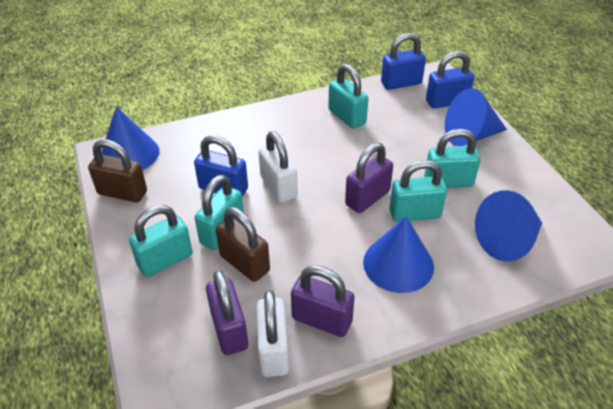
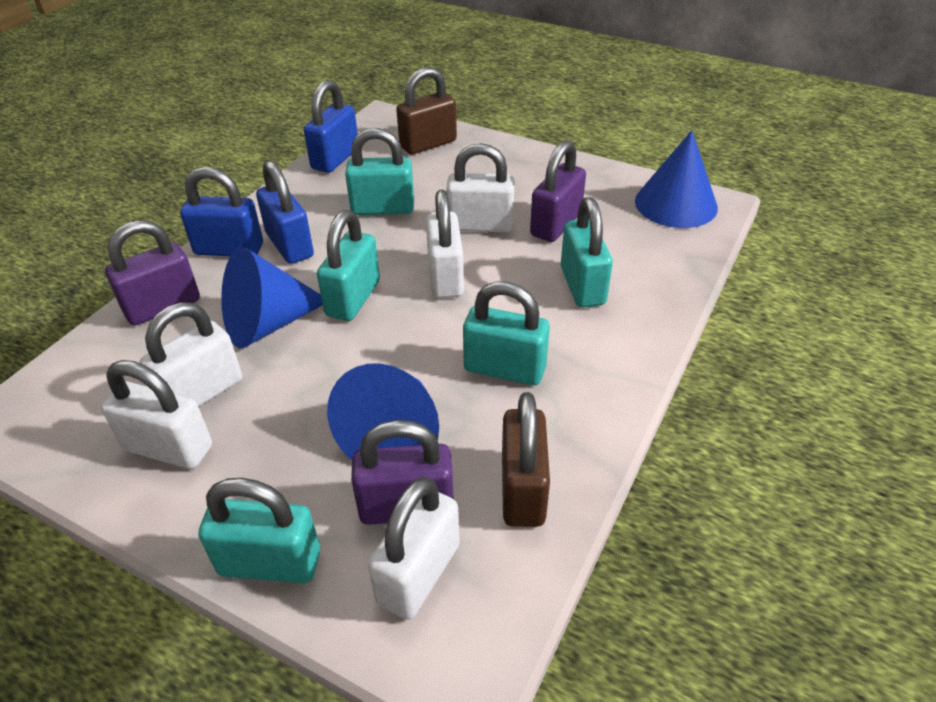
blue cone: [101,107,159,170] [363,216,434,293] [445,88,507,146] [475,190,542,262] = 4 -> [221,247,323,348] [327,364,439,460] [635,130,718,228] = 3
white padlock: [256,290,289,377] [258,131,298,203] = 2 -> [101,360,212,469] [139,302,242,407] [368,477,460,620] [426,190,464,298] [446,143,515,232] = 5

